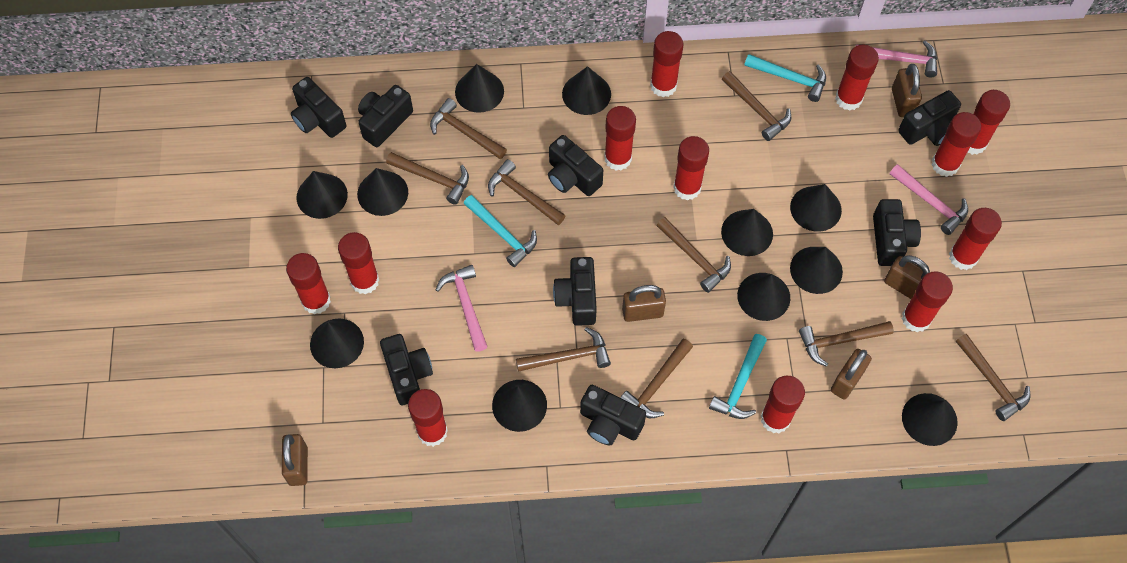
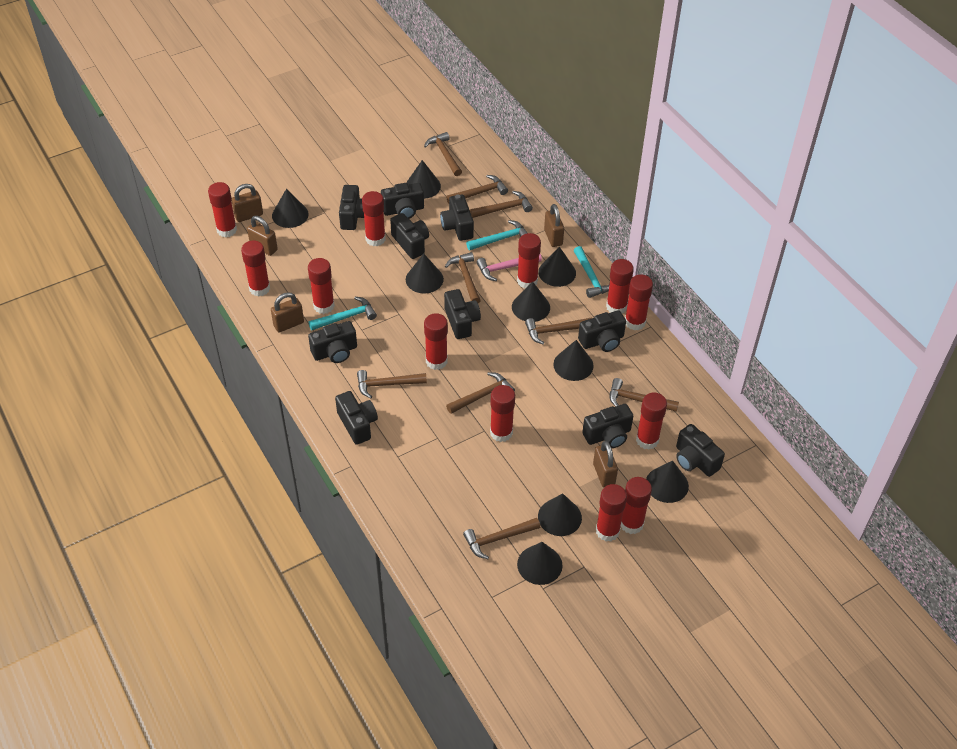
black camera: [291,77,346,138] [358,85,413,147] [380,334,433,405] [548,135,603,196] [553,257,597,326] [580,385,646,445] [873,199,921,266] [898,90,961,146] = 8 -> [308,321,357,363] [335,391,378,445] [339,185,364,230] [381,183,424,219] [390,213,429,259] [440,194,474,241] [444,289,481,339] [578,310,626,352] [582,404,633,448] [676,424,725,477] = 10
black cone: [297,171,348,219] [310,318,364,368] [357,168,408,216] [455,64,504,113] [492,380,547,432] [562,66,611,115] [721,209,773,256] [737,273,790,321] [790,184,842,232] [790,247,843,294] [902,393,958,446] = 11 -> [272,189,309,228] [406,160,441,199] [406,254,444,293] [512,282,550,322] [517,542,563,585] [538,247,576,287] [538,493,582,536] [553,340,594,381] [646,460,689,503] = 9
pink hammer: [436,265,488,352] [855,40,937,77] [890,164,968,235] = 3 -> [476,254,542,281] = 1

